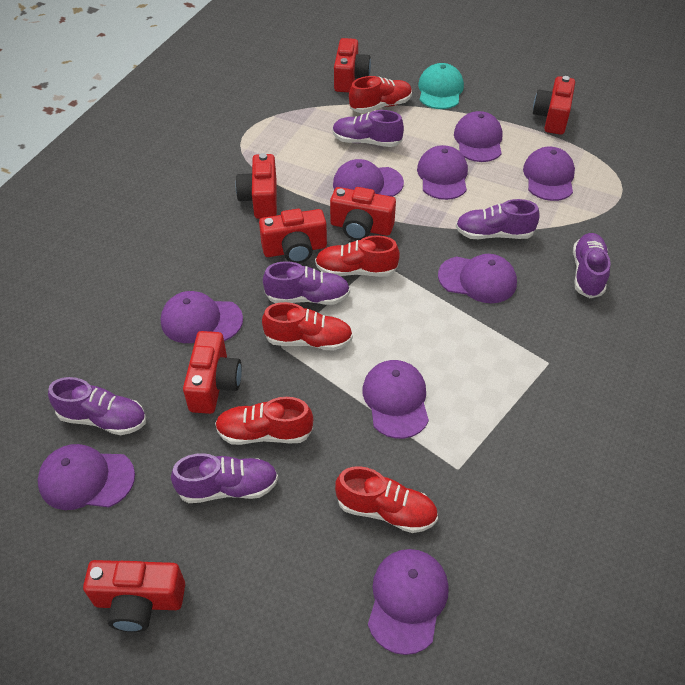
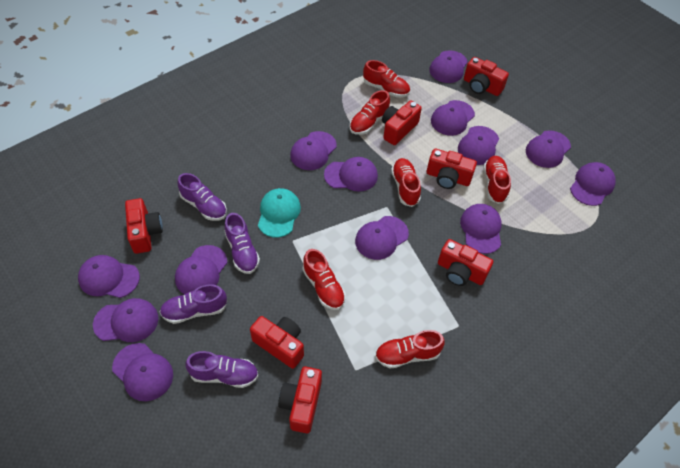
purple cap: [38,444,135,510] [161,291,243,343] [333,159,404,197] [362,360,429,439] [368,549,449,655] [417,145,468,200] [438,254,517,303] [454,111,503,162] [523,147,575,201] = 9 -> [78,255,140,298] [93,298,158,342] [112,343,173,401] [175,245,227,294] [290,131,337,170] [324,157,378,192] [355,216,409,260] [429,50,468,83] [431,100,475,136] [458,126,499,165] [460,204,502,254] [526,130,571,168] [570,162,616,206] = 13
purple shoe: [48,377,146,435] [171,453,278,503] [263,261,350,305] [333,110,404,147] [456,199,540,239] [573,233,611,298] = 6 -> [160,284,227,324] [177,173,227,221] [186,351,259,388] [225,213,260,274] = 4
red shoe: [215,397,313,445] [262,302,353,351] [315,235,400,277] [335,466,438,533] [349,76,412,113] = 5 -> [303,249,345,310] [350,90,390,135] [363,60,410,97] [375,330,445,369] [391,158,421,207] [484,156,511,204] = 6

